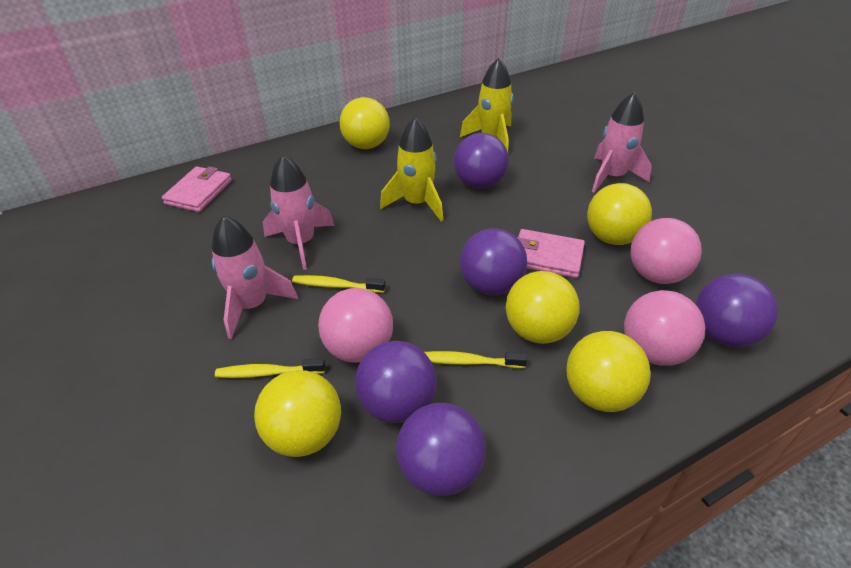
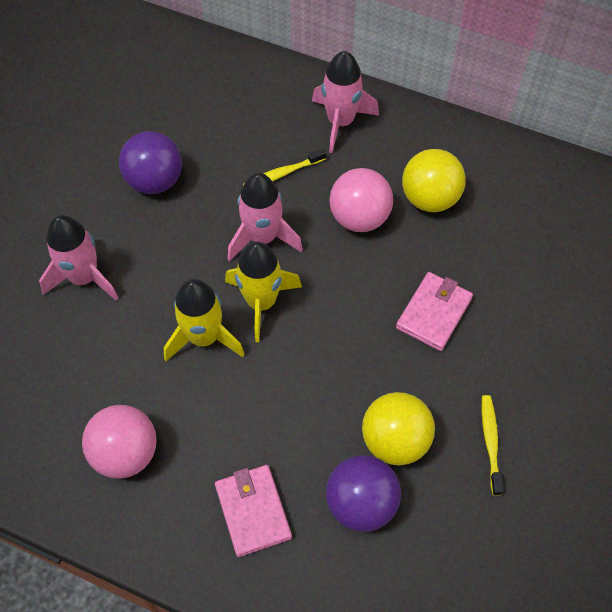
pink ball: [318,288,393,363] [624,290,705,366] [630,218,702,284] = 3 -> [82,405,157,479] [329,168,393,232] = 2
purple ball: [355,341,436,423] [396,403,486,496] [454,133,509,189] [460,228,527,296] [696,274,778,347] = 5 -> [119,131,182,194] [326,455,401,532] = 2
yellow ball: [254,370,341,457] [340,97,390,149] [506,271,580,344] [566,331,651,412] [587,183,652,245] = 5 -> [362,392,435,465] [402,149,466,212] = 2
yellow toothbrush: [215,358,325,378] [292,275,385,293] [425,351,527,368] = 3 -> [243,148,326,185] [481,395,504,496] = 2

